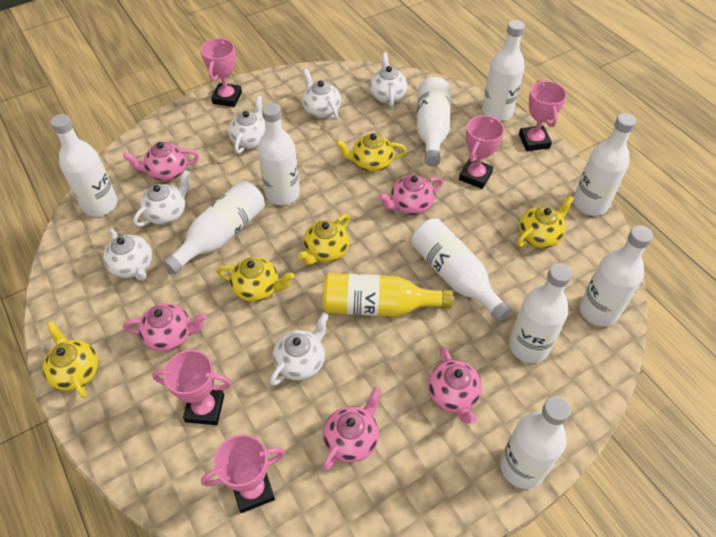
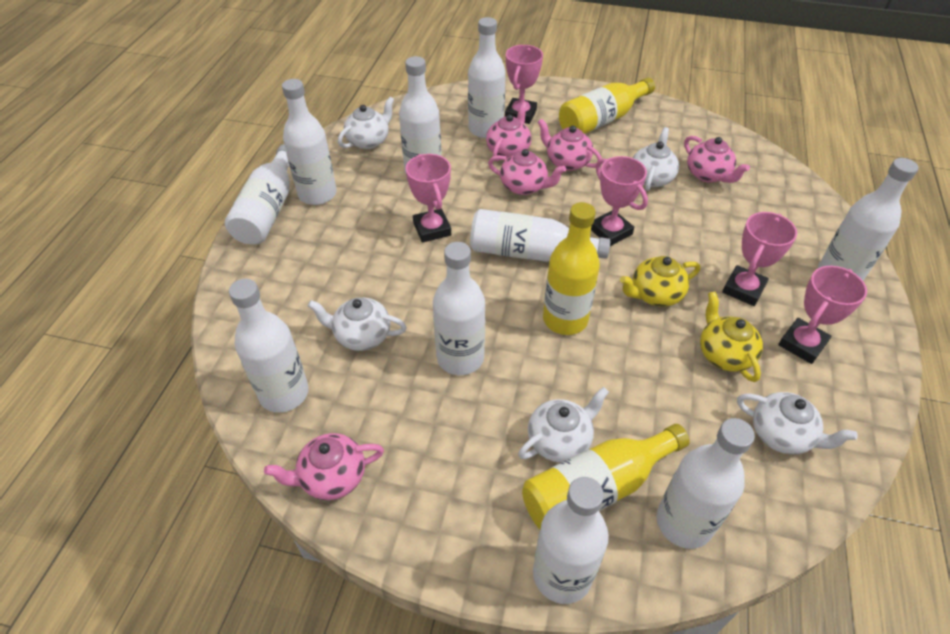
white teapot: [103,229,152,281] [133,170,190,227] [228,96,265,154] [270,313,328,386] [302,69,341,120] [369,52,407,107] = 6 -> [308,297,407,351] [338,97,394,149] [518,387,609,463] [633,127,679,191] [737,392,857,455] = 5
yellow bottle: [323,273,453,317] = 1 -> [522,424,690,529] [543,202,600,335] [559,78,655,134] = 3
yellow teapot: [42,321,99,398] [217,257,294,302] [298,214,350,265] [336,133,407,172] [517,195,574,248] = 5 -> [620,256,700,307] [700,292,763,382] = 2

